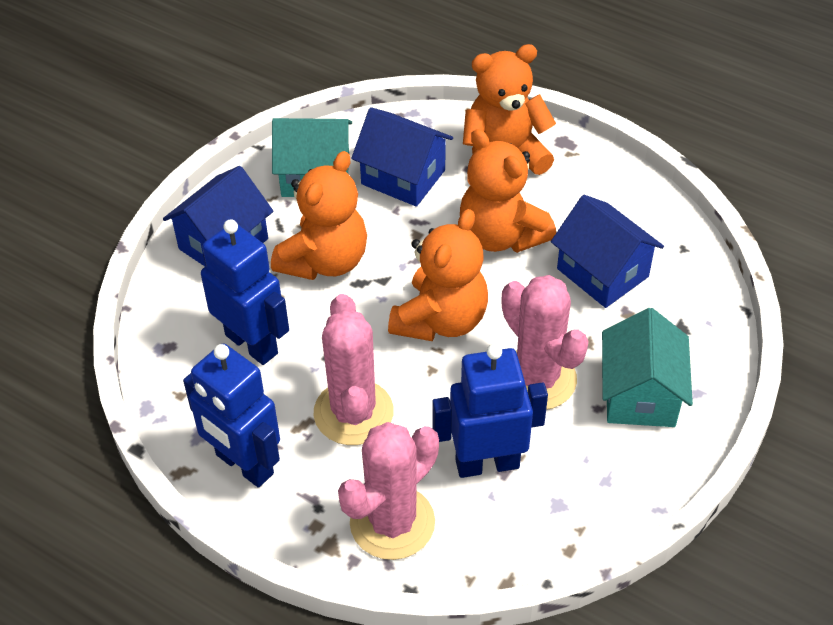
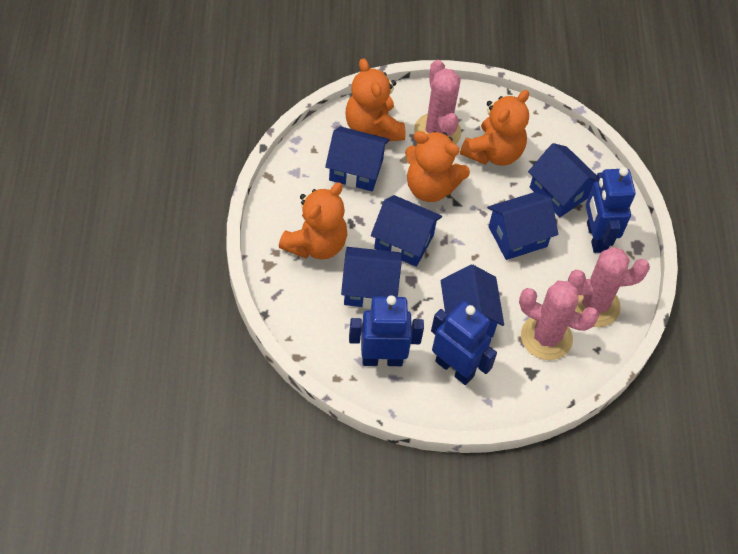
blue house: [163,166,273,266] [351,107,453,207] [551,195,664,308] = 3 -> [325,126,390,191] [341,247,402,309] [371,195,442,267] [441,265,504,337] [487,192,558,260] [528,143,597,217] = 6
turquoise house: [272,118,352,197] [602,308,693,427] = 2 -> none = 0

